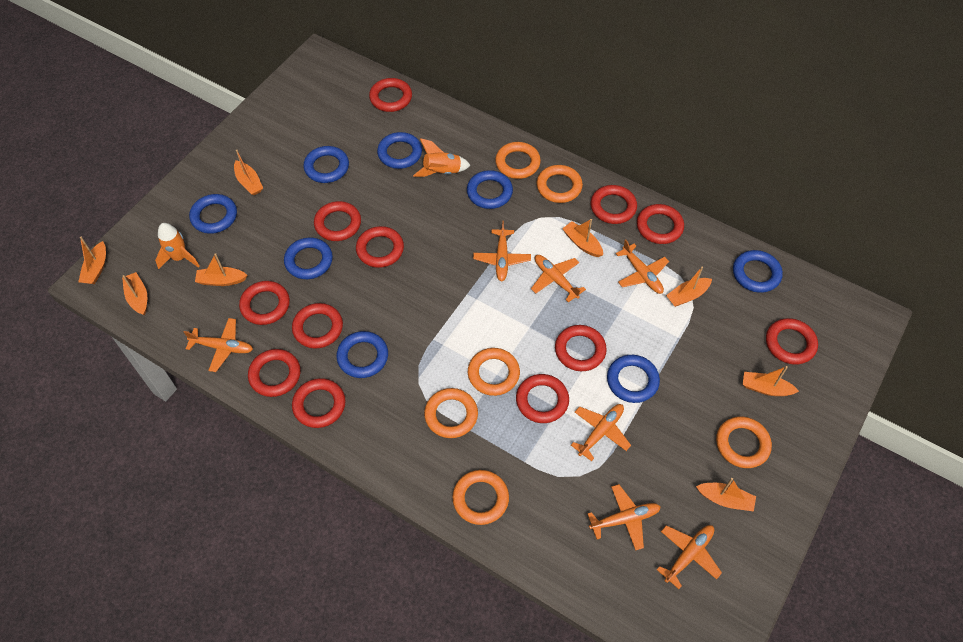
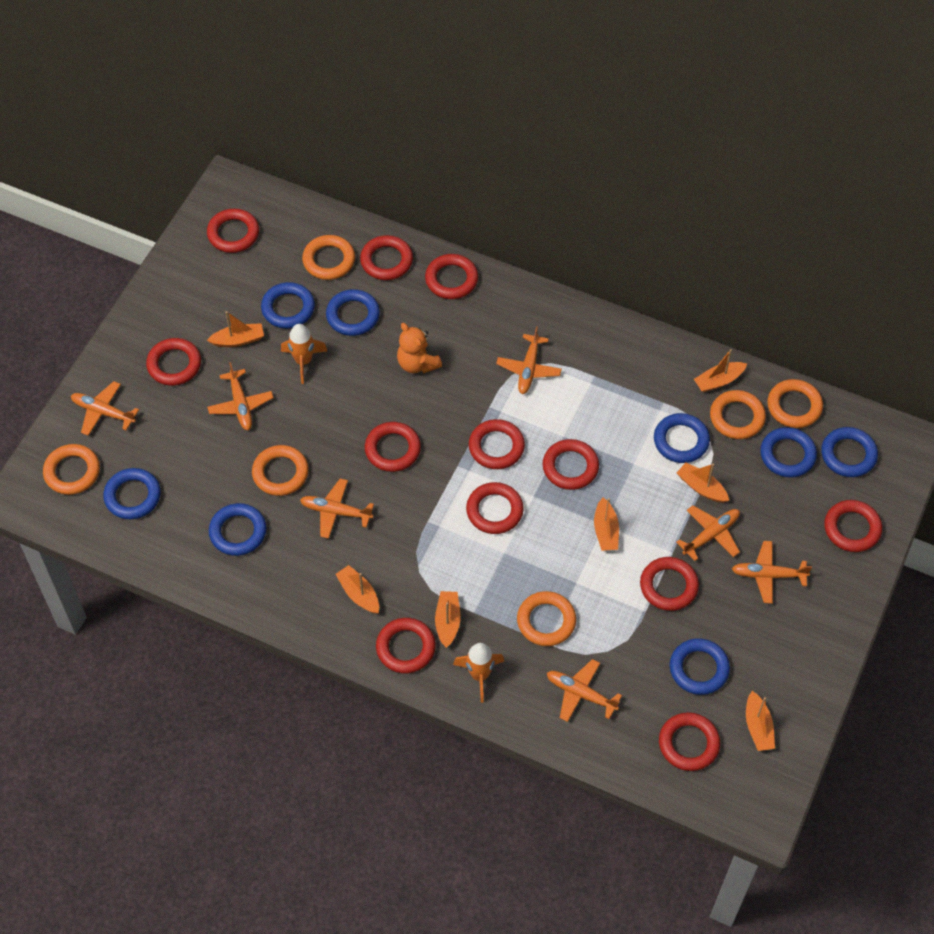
orange boat: [78,237,106,284] [122,272,147,315] [195,253,247,286] [234,150,263,195] [562,219,603,257] [666,267,712,307] [696,478,756,512] [743,366,799,396] = 8 -> [207,311,264,347] [336,565,379,614] [435,591,460,648] [594,497,619,551] [677,462,729,503] [694,349,747,392] [746,691,775,751] = 7
orange teddy bear: none = 0 -> [397,323,442,373] = 1

